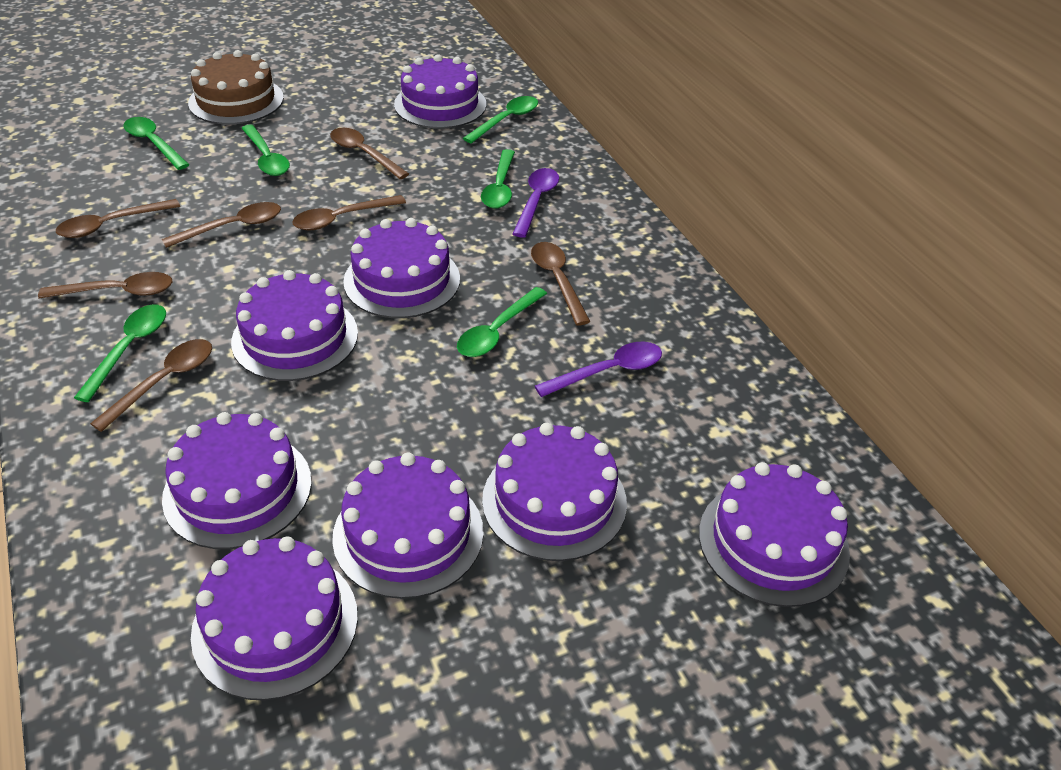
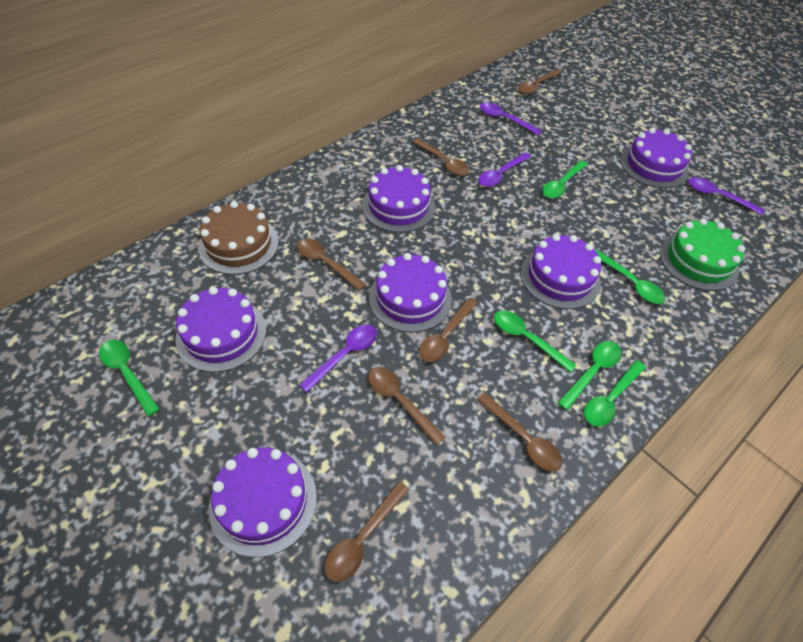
green cake: none = 0 -> [660,218,745,291] = 1
purple cake: [162,412,312,549] [191,536,358,701] [231,270,358,381] [332,453,484,599] [343,218,460,318] [394,54,486,129] [482,423,627,561] [699,462,850,607] = 8 -> [175,287,266,372] [209,448,317,557] [362,165,435,233] [369,253,452,332] [521,234,601,309] [620,128,692,188] = 6
purple spoon: [512,168,559,238] [535,342,662,397] = 2 -> [299,324,377,393] [478,152,531,187] [480,103,542,135] [688,177,764,215] = 4

